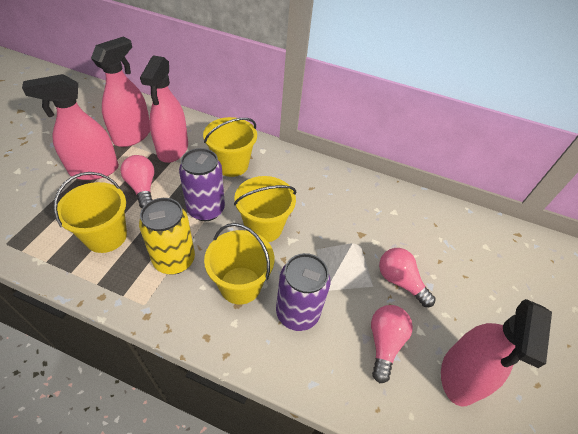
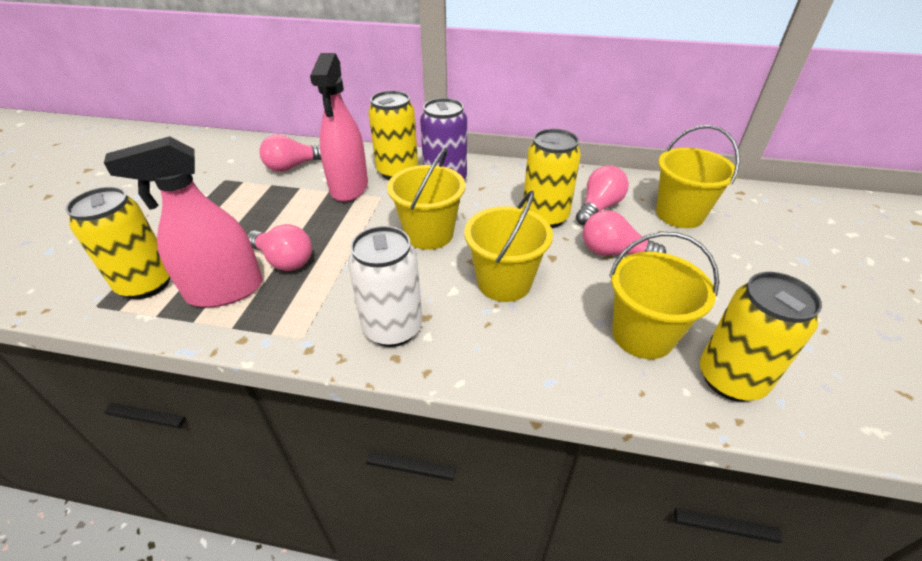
pink light bulb: [120,155,154,208] [371,305,413,383] [379,248,436,307] = 3 -> [247,224,312,271] [259,134,321,172] [576,166,629,225] [583,210,666,256] = 4
pink spray bottle: [22,74,119,180] [91,37,150,147] [140,56,188,163] [441,299,552,406] = 4 -> [104,136,263,307] [310,53,368,202] = 2
purple can: [179,148,225,221] [276,253,331,331] = 2 -> [420,98,467,179] = 1
white can: none = 0 -> [348,226,423,347] = 1
white pyramid: [316,243,373,291] = 1 -> none = 0
yellow can: [139,198,195,275] = 1 -> [65,187,170,299] [368,90,418,180] [522,129,581,228] [700,272,822,402] = 4

